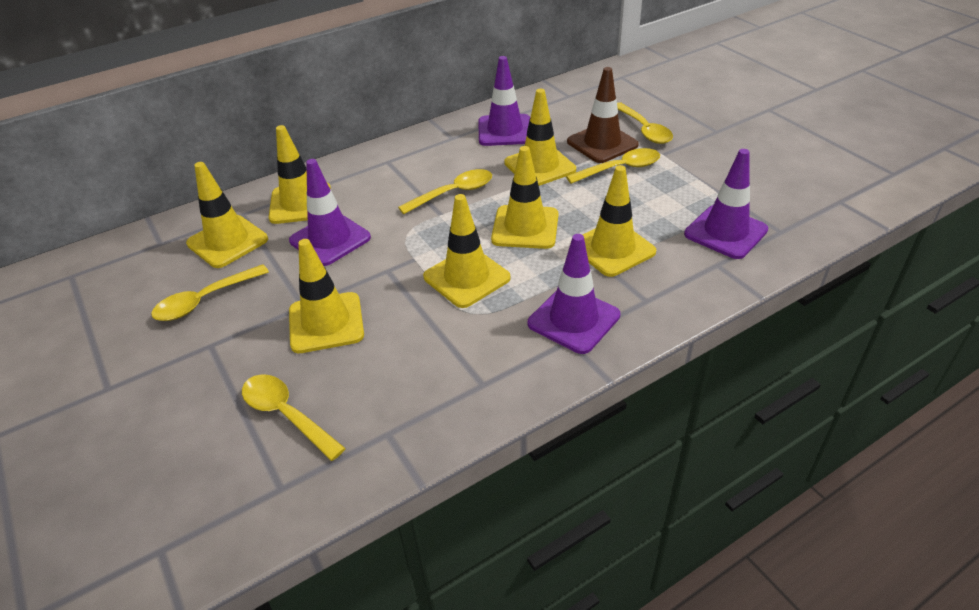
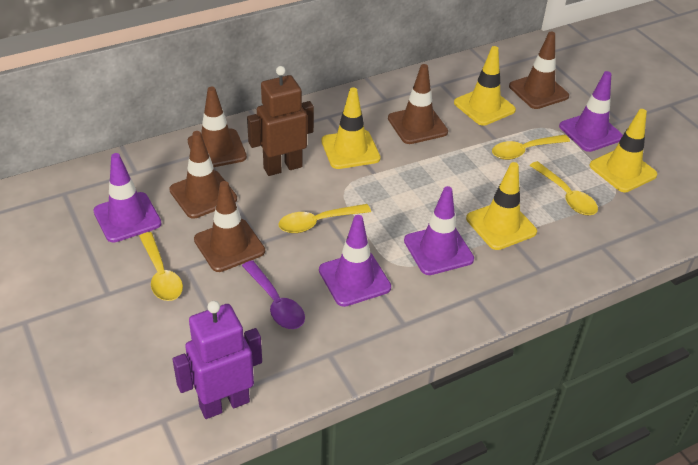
brown robot: none = 0 -> [247,66,314,176] = 1
brown traffic cone: [567,67,639,163] = 1 -> [169,131,237,219] [188,87,247,167] [194,181,265,272] [388,64,448,144] [509,32,569,109] = 5
purple robot: none = 0 -> [173,301,262,419] = 1
purple spoon: none = 0 -> [242,260,305,329] = 1
yellow spoon: [151,264,269,321] [242,374,346,461] [398,169,492,214] [566,148,660,184] [617,102,673,144] = 5 -> [139,232,183,301] [278,204,371,233] [492,135,570,160] [529,161,598,215] = 4
yellow traffic cone: [186,162,268,268] [269,125,331,224] [289,239,364,353] [423,194,511,308] [491,146,558,249] [504,89,576,186] [582,165,656,277] = 7 -> [321,87,381,169] [454,46,516,126] [466,162,537,250] [589,109,657,192] = 4

